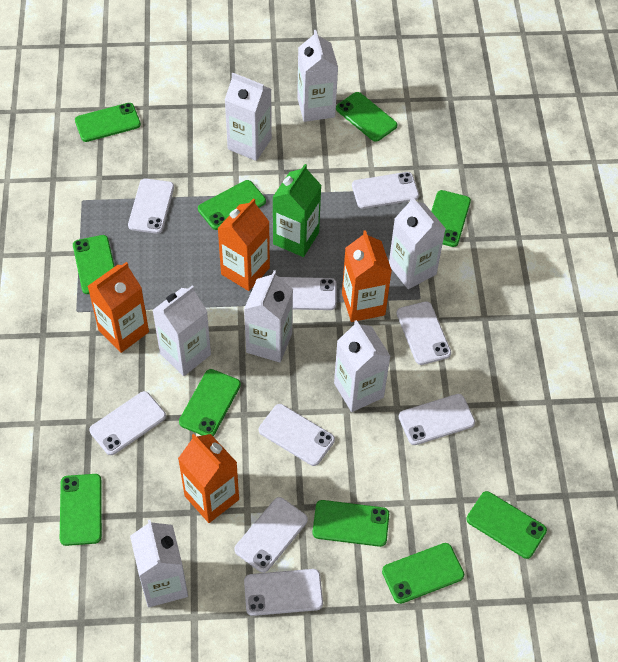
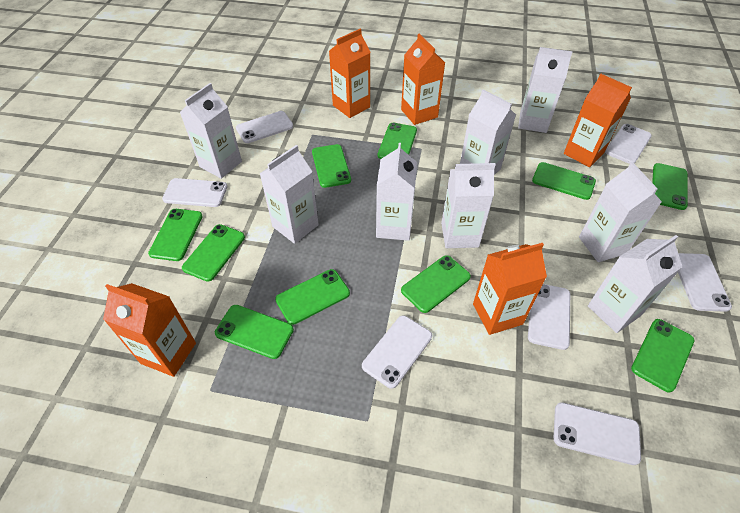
green carton: [272,164,322,257] = 1 -> none = 0
orange carton: [88,262,149,353] [178,434,239,523] [217,198,270,291] [342,230,392,322] = 4 -> [103,283,196,377] [329,29,371,118] [401,34,445,125] [473,243,547,335] [564,74,632,167] = 5
white carton: [130,520,188,607] [152,286,211,376] [225,73,272,161] [244,270,293,363] [297,30,338,122] [334,320,390,412] [389,196,446,289] = 7 -> [180,83,242,179] [260,145,319,244] [376,143,417,241] [441,163,495,248] [460,89,516,175] [518,47,573,133] [579,162,662,262] [588,235,682,333] = 8
white phone: [89,391,166,455] [128,178,174,234] [234,497,308,573] [244,569,323,616] [259,404,335,466] [279,277,336,310] [352,172,419,209] [397,301,451,365] [399,394,475,445] = 9 -> [162,178,228,207] [236,111,293,143] [362,316,432,389] [528,284,570,350] [554,402,641,465] [605,124,652,164] [678,253,732,312] = 7

